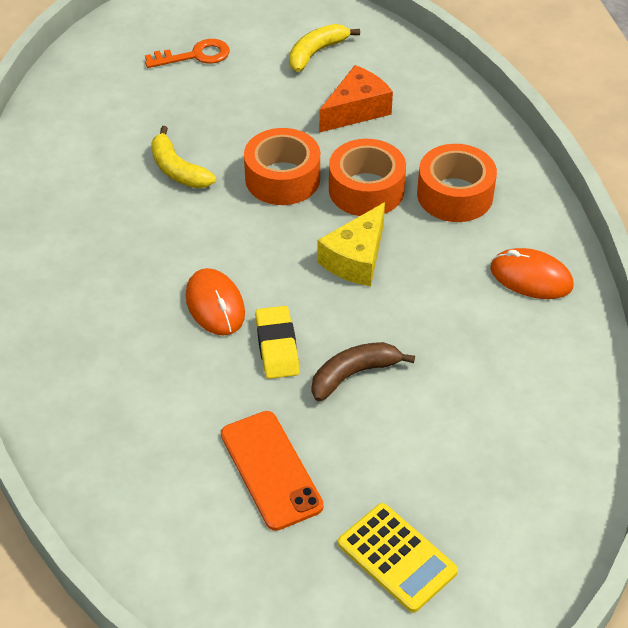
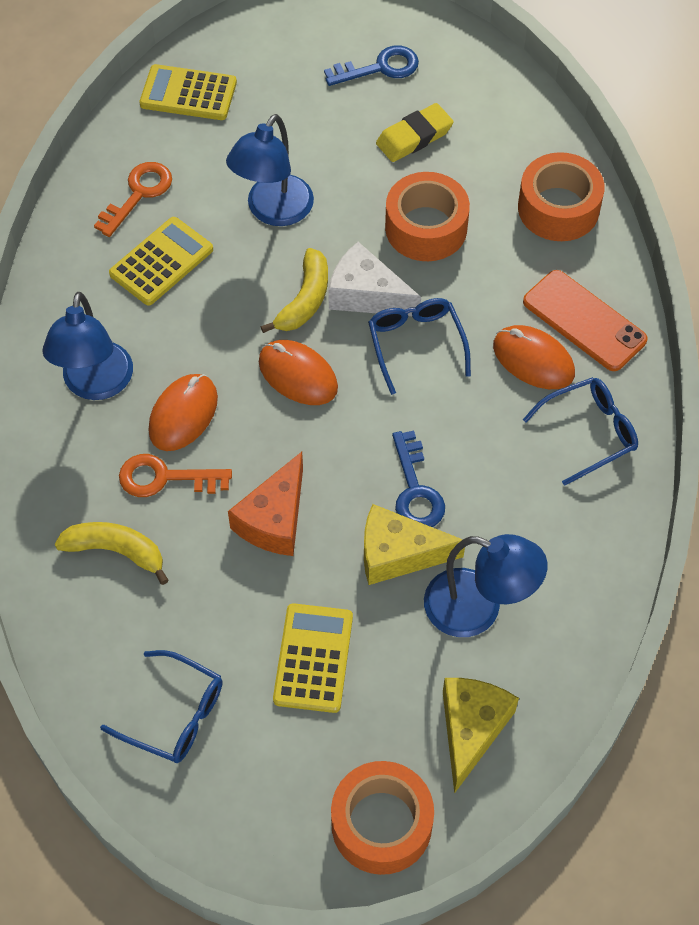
blue glasses: none = 0 -> [100,650,223,763] [368,298,471,395] [523,377,638,486] = 3
blue key: none = 0 -> [324,45,419,86] [392,430,445,527] = 2
blue lamp: none = 0 -> [42,292,133,400] [226,114,314,226] [424,534,548,637] = 3
brown banana: [312,342,415,401] = 1 -> none = 0
orange key: [145,39,230,68] = 1 -> [94,162,172,237] [119,454,232,497] = 2
orange mouse: [186,268,245,336] [490,248,574,299] = 2 -> [148,374,218,451] [259,340,338,405] [493,325,575,389] = 3
white cheese: none = 0 -> [328,242,421,316] = 1
yellow calculator: [338,503,458,613] = 1 -> [109,217,213,306] [140,64,237,120] [273,603,353,713] = 3
yellow cheese: [318,202,385,286] = 1 -> [364,504,465,585] [443,678,519,794] = 2

